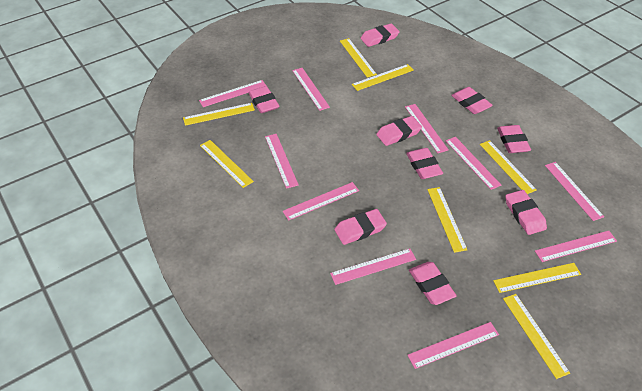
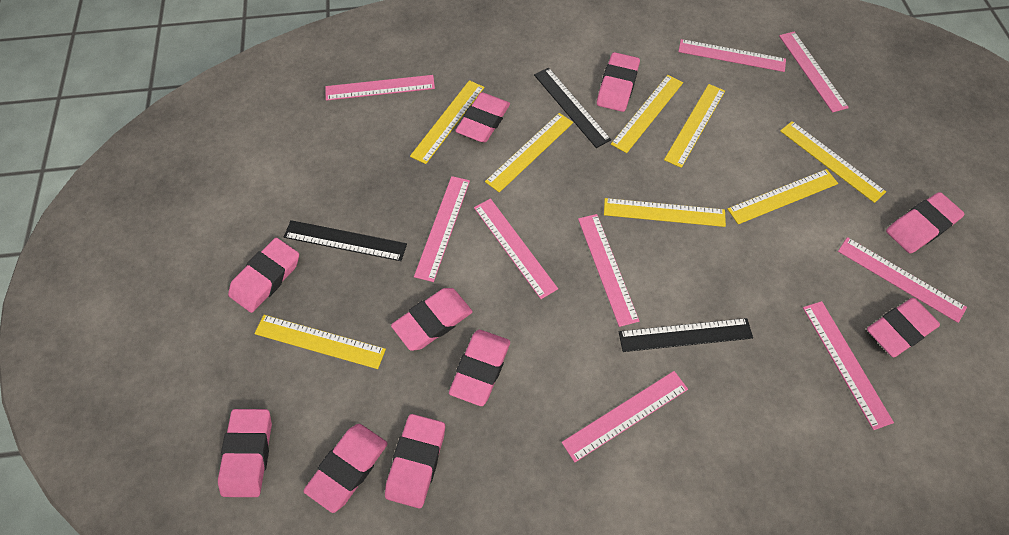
black ruler: none = 0 -> [284,220,407,261] [534,68,611,148] [619,318,753,352] = 3
pink eraser: [249,86,280,113] [334,209,387,245] [361,23,400,47] [376,116,422,146] [406,148,443,179] [409,262,457,305] [451,87,493,114] [497,125,531,153] [505,190,547,235] = 9 -> [218,409,272,497] [228,238,299,313] [303,424,388,513] [385,414,445,508] [391,288,472,351] [449,330,510,406] [455,92,510,142] [597,52,640,112] [867,298,940,357] [886,192,965,253] = 10
pink ruler: [199,80,266,107] [265,134,299,189] [283,182,359,221] [292,68,330,111] [330,248,416,285] [405,104,448,153] [407,322,499,369] [446,137,501,190] [535,231,617,262] [545,162,604,221] = 10 -> [325,75,435,101] [414,176,470,282] [474,198,558,299] [562,371,688,462] [578,214,639,327] [678,39,786,72] [779,31,849,113] [803,301,894,430] [838,237,967,323] = 9

